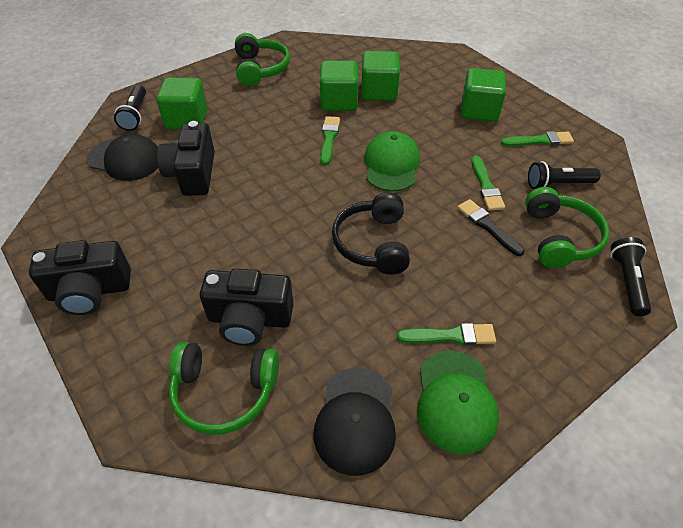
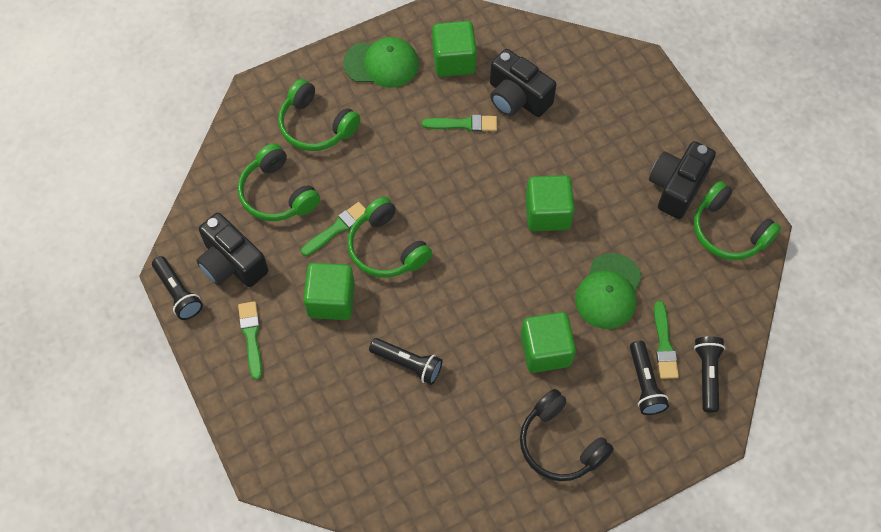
black brush: [457,199,524,256] = 1 -> none = 0
black cap: [87,134,158,181] [314,368,396,476] = 2 -> none = 0
black flashlight: [114,85,146,131] [528,161,601,189] [610,237,651,316] = 3 -> [152,256,203,320] [369,338,443,385] [630,341,669,415] [694,336,725,412] = 4
green headphones: [169,342,279,435] [235,33,290,86] [525,187,610,268] = 3 -> [238,143,320,221] [278,79,360,151] [347,197,432,278] [694,181,781,260] = 4

